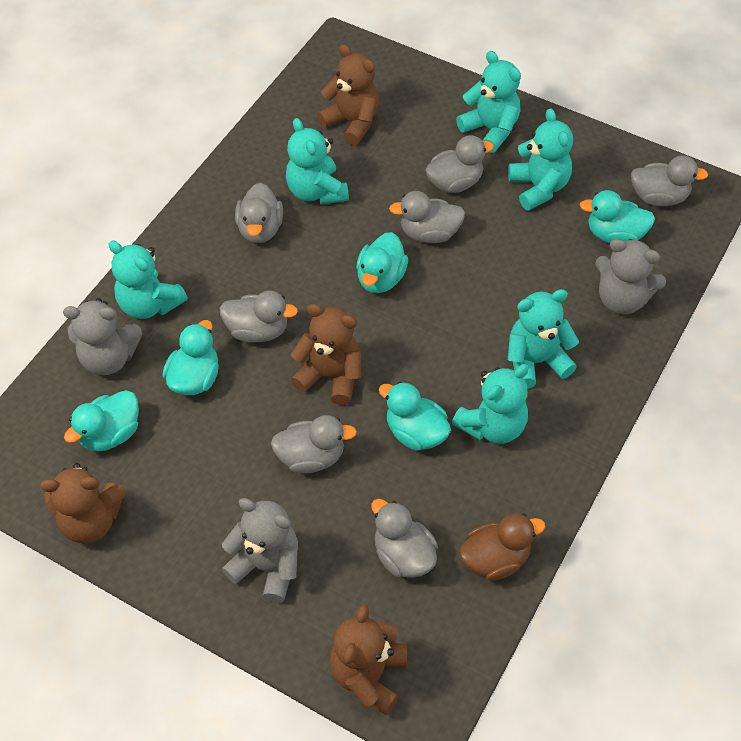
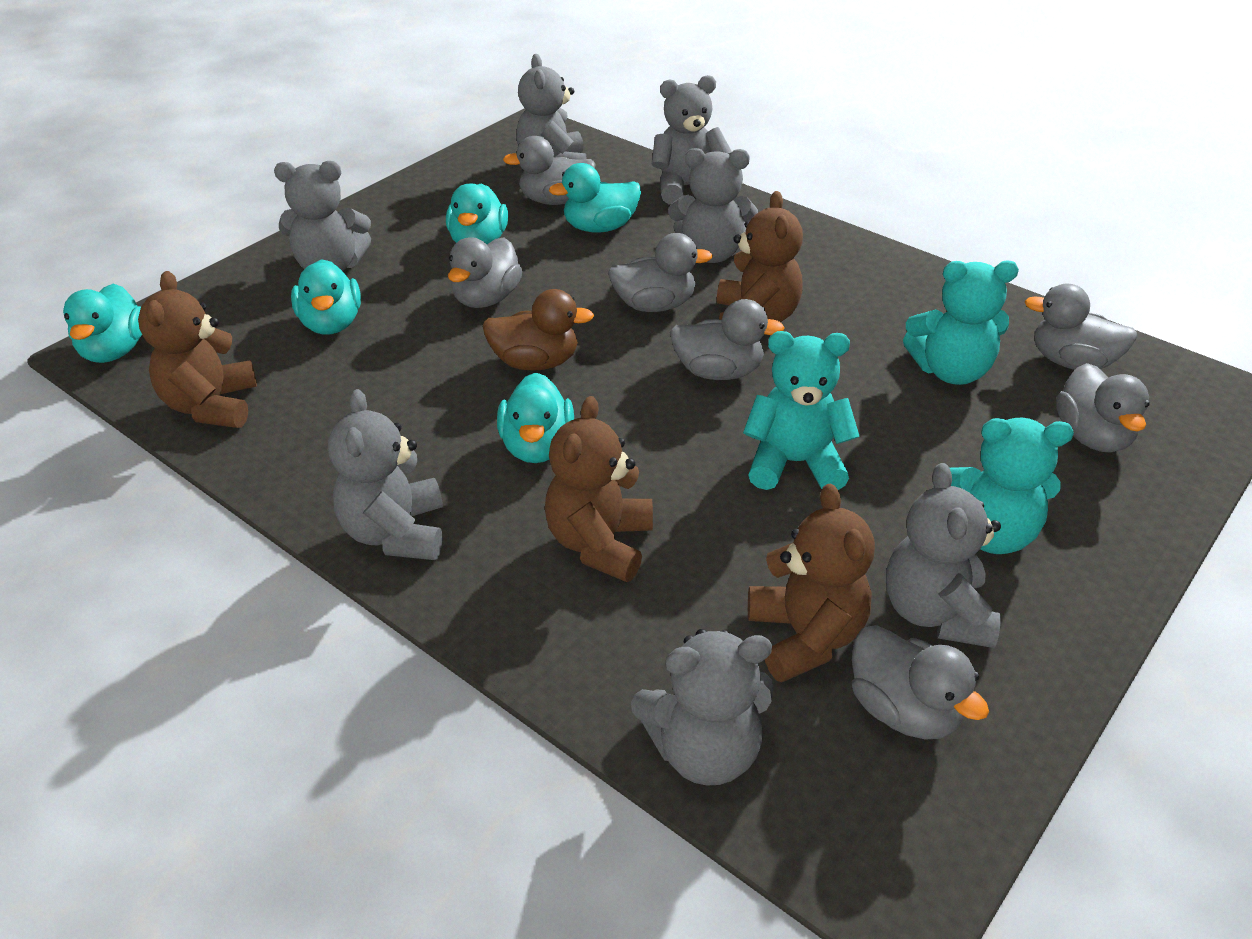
grey teddy bear: [63,298,143,375] [222,498,298,603] [595,239,666,314] = 3 -> [274,161,371,271] [328,389,443,560] [516,54,587,160] [631,629,773,786] [651,75,732,204] [668,148,758,263] [886,463,1001,648] = 7
turquoise teddy bear: [108,240,188,319] [286,118,349,205] [452,364,529,444] [456,51,521,153] [508,108,573,211] [508,289,579,389] = 6 -> [743,331,859,490] [903,261,1019,385] [950,418,1074,554] = 3

